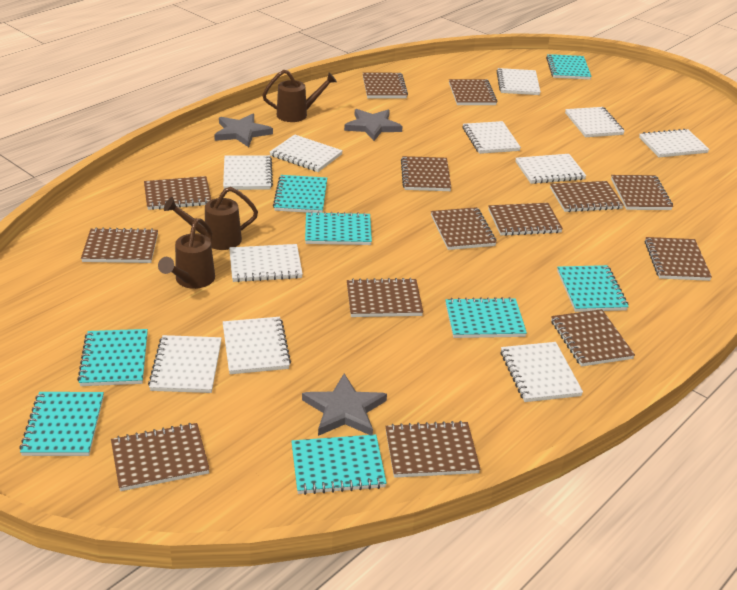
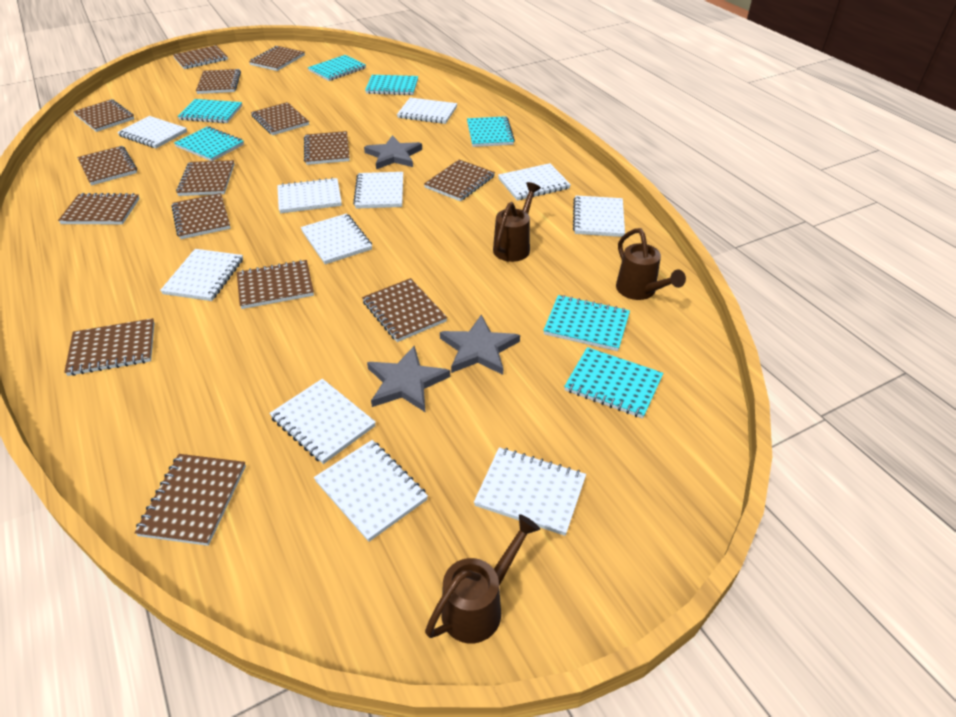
brown notebook: [81,227,158,263] [111,423,210,491] [144,176,211,210] [347,278,423,317] [363,73,408,98] [385,421,480,478] [401,156,451,191] [431,207,497,250] [449,79,497,105] [488,203,563,236] [550,181,624,212] [551,309,635,367] [611,175,673,210] [645,237,712,281] = 14 -> [58,193,140,224] [64,318,154,376] [73,99,134,132] [77,146,137,185] [134,454,246,546] [171,193,231,239] [173,45,228,69] [176,160,235,196] [196,69,241,94] [237,260,314,309] [249,46,305,71] [251,102,309,135] [304,131,350,165] [362,278,447,342] [424,159,495,201] = 15
turquoise notebook: [19,392,104,456] [77,329,148,386] [273,175,327,213] [291,434,387,495] [305,211,372,245] [445,297,527,338] [546,54,592,80] [557,265,629,312] = 8 -> [174,126,244,161] [178,99,242,123] [308,55,366,81] [365,75,418,95] [467,116,515,147] [543,295,630,351] [564,347,663,419] = 7

